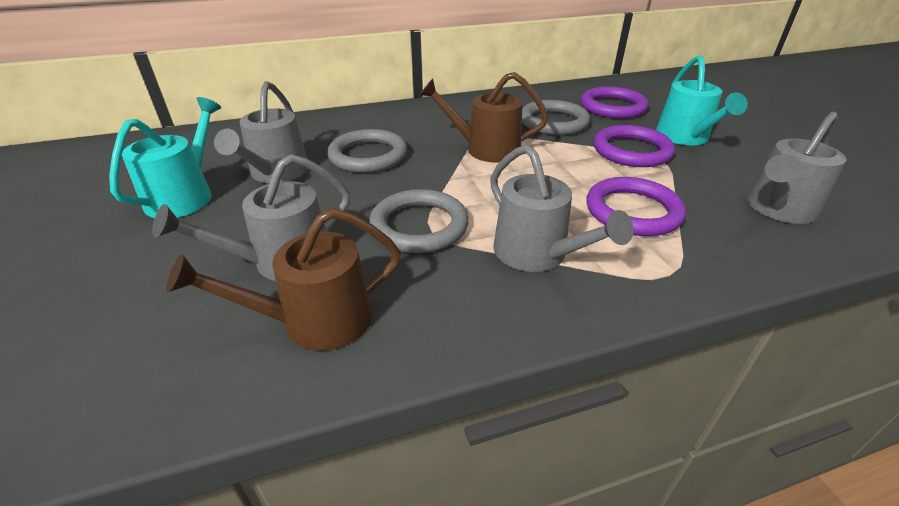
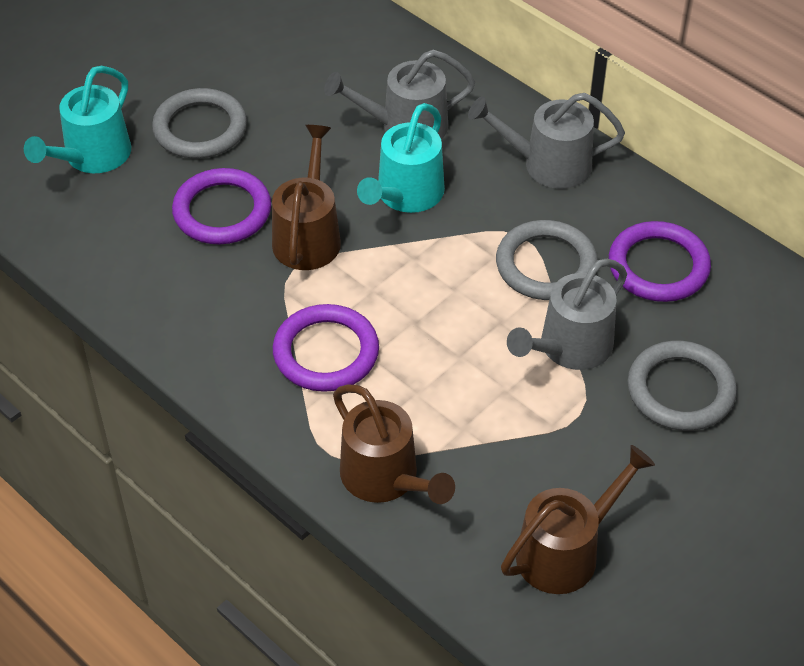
brown watering can: [166,208,401,351] [420,72,548,163] = 2 -> [272,125,341,270] [333,384,455,504] [501,445,655,594] = 3
grey watering can: [152,154,350,281] [214,81,308,183] [490,145,634,272] [747,112,847,224] = 4 -> [324,50,475,139] [468,93,625,189] [507,259,627,370] = 3

